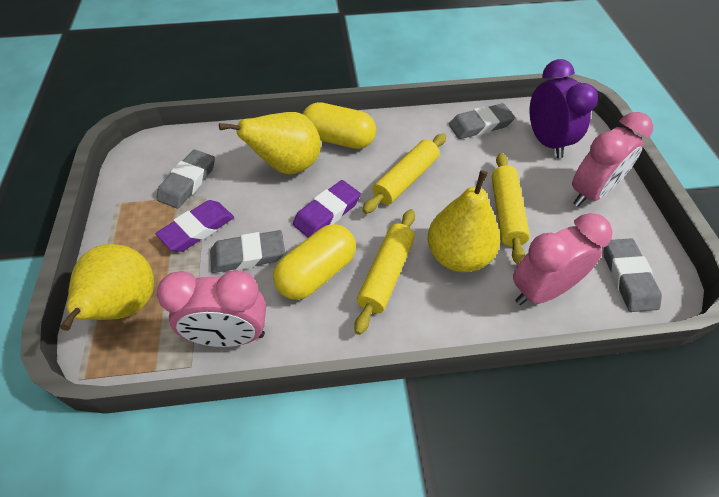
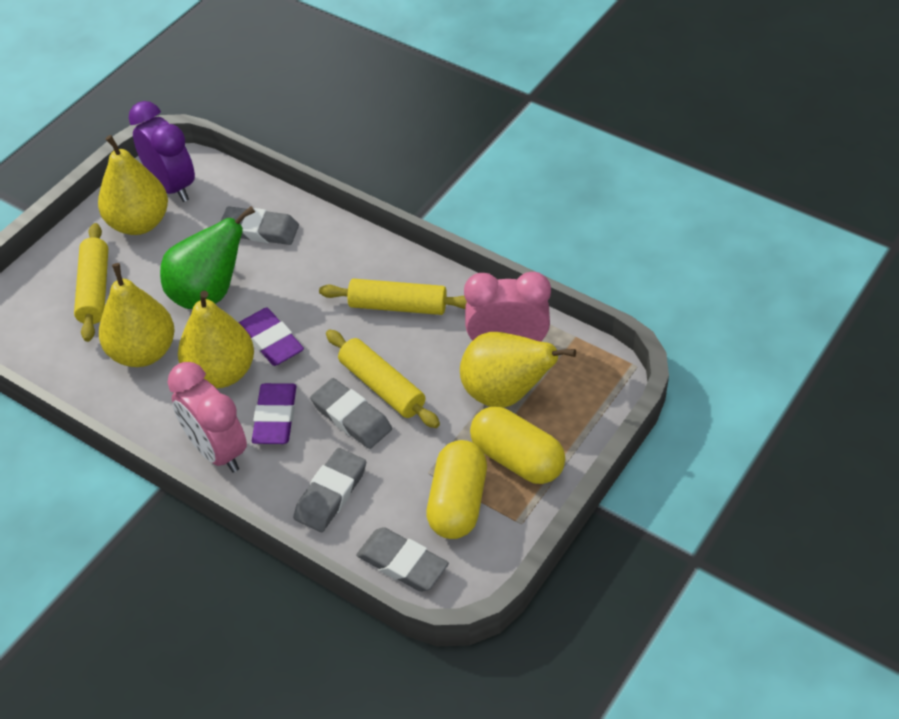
green pear: none = 0 -> [160,206,255,309] = 1
pink clock: [157,270,266,347] [513,213,613,305] [572,112,653,207] = 3 -> [168,362,247,472] [464,272,551,342] = 2
yellow pear: [60,244,154,331] [219,112,321,174] [427,170,500,272] = 3 -> [98,135,168,235] [99,263,175,367] [178,291,254,388] [460,332,576,408] = 4

